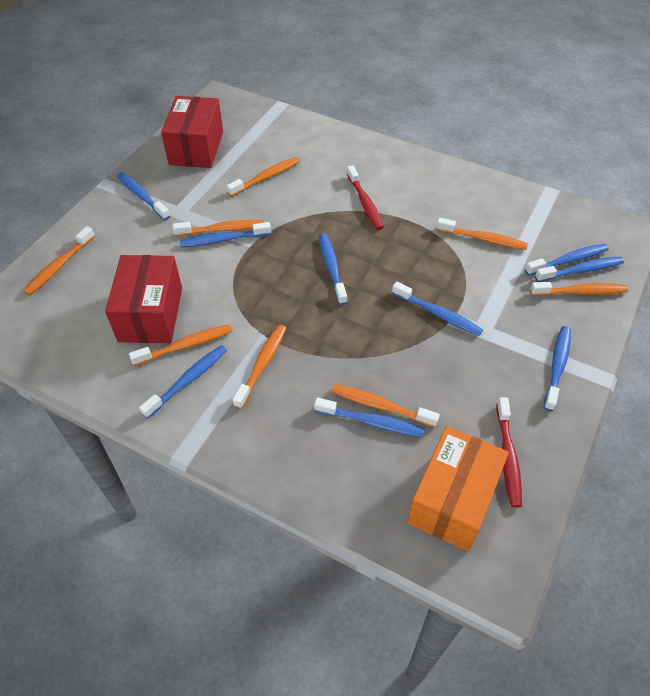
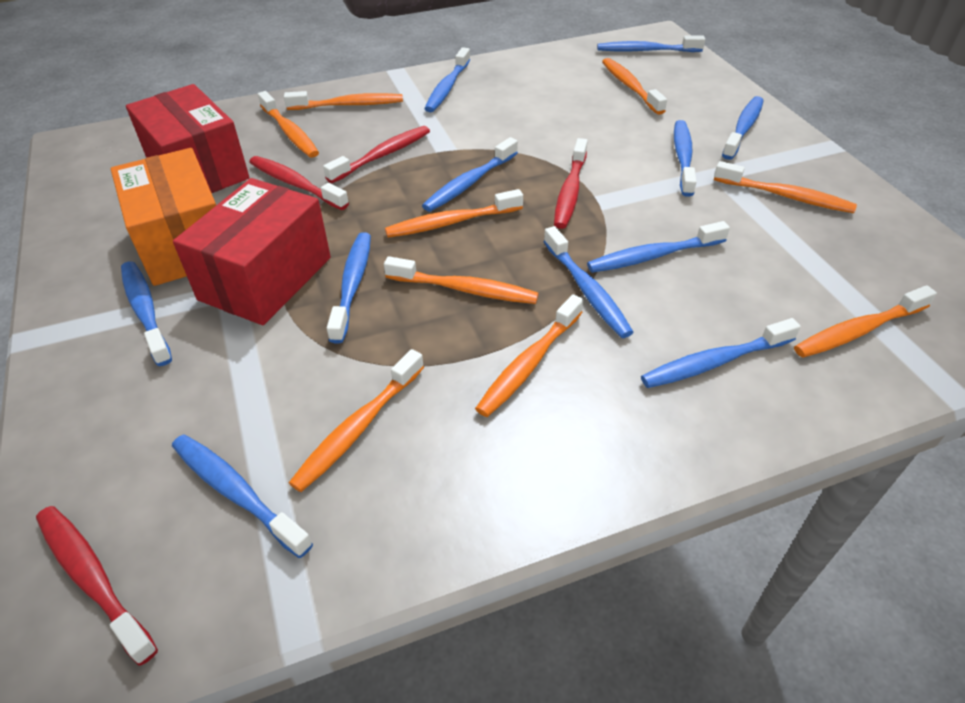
blue toothbrush: [117,172,170,220] [139,345,227,419] [180,222,271,247] [314,398,425,437] [319,233,347,305] [392,282,483,336] [525,244,609,276] [535,256,624,282] [544,326,571,411] = 9 -> [121,261,172,366] [172,435,313,558] [327,232,371,344] [422,137,518,212] [424,47,470,112] [544,226,634,338] [587,221,730,273] [597,35,705,52] [641,318,801,388] [674,120,696,197] [722,96,764,160] = 11
orange toothbrush: [23,226,95,295] [129,324,232,366] [173,220,264,236] [226,157,300,197] [233,325,286,409] [332,384,440,427] [437,218,528,250] [530,282,628,296] = 8 -> [258,91,319,158] [284,91,403,110] [289,349,424,492] [384,256,539,304] [385,189,523,238] [475,294,583,417] [602,58,667,115] [714,161,857,213] [794,285,937,358] = 9
red toothbrush: [347,165,384,230] [496,397,522,507] = 2 -> [36,506,158,666] [249,156,349,210] [323,126,430,183] [554,138,588,229] = 4

